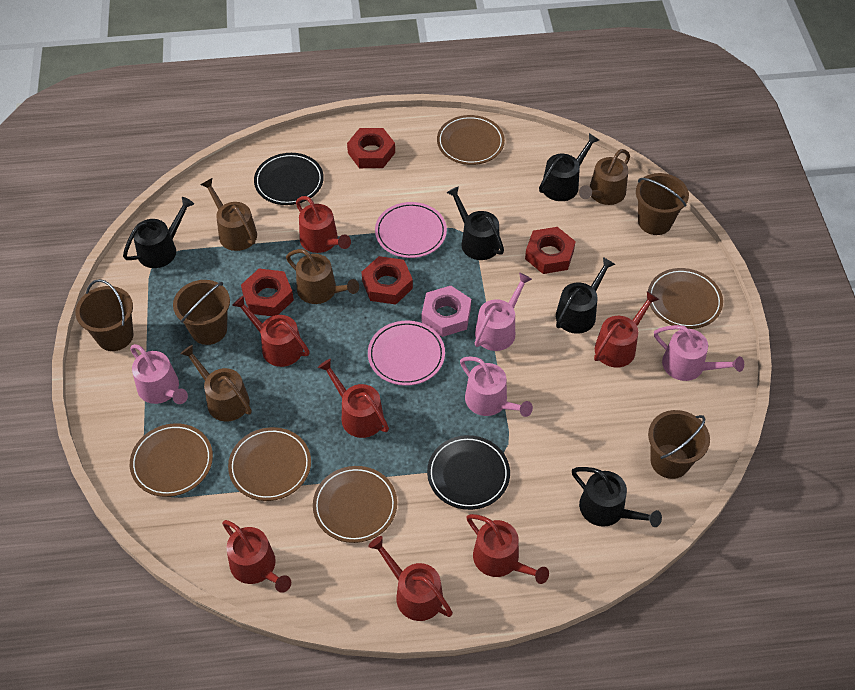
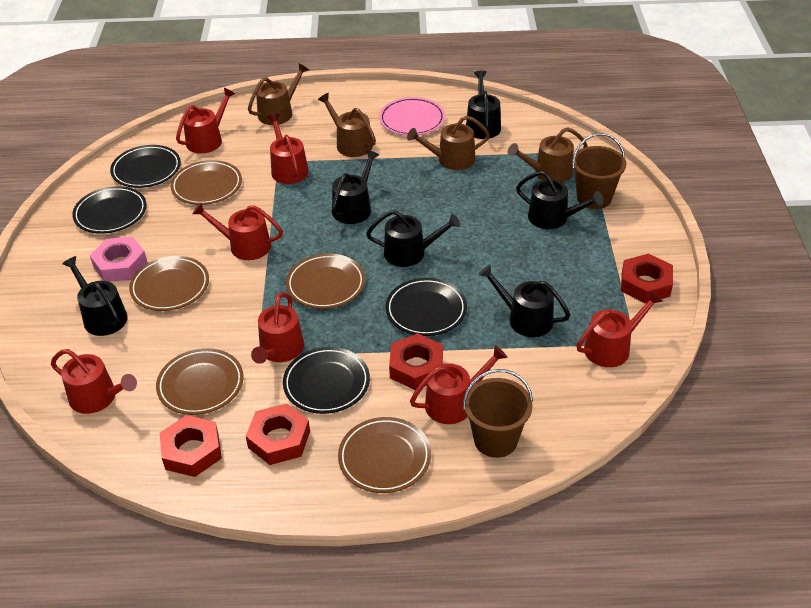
black plate: [254,153,324,205] [427,435,510,510] = 2 -> [72,186,147,234] [110,145,181,188] [283,347,370,414] [385,278,467,336] = 4
black watering can: [123,197,194,268] [446,186,504,260] [539,133,599,201] [556,257,616,334] [572,467,662,527] = 5 -> [62,256,128,336] [331,150,379,224] [366,210,460,267] [466,71,501,139] [478,264,570,337] [516,171,604,229] = 6
brown bucket: [75,279,133,351] [173,280,230,345] [636,173,689,235] [648,410,710,479] = 4 -> [463,369,533,458] [572,133,626,209] = 2
pink plate: [368,321,445,386] [375,202,447,258] = 2 -> [379,97,445,136] = 1
pink watering can: [130,344,188,404] [460,357,533,417] [475,273,532,351] [654,325,744,381] = 4 -> none = 0

